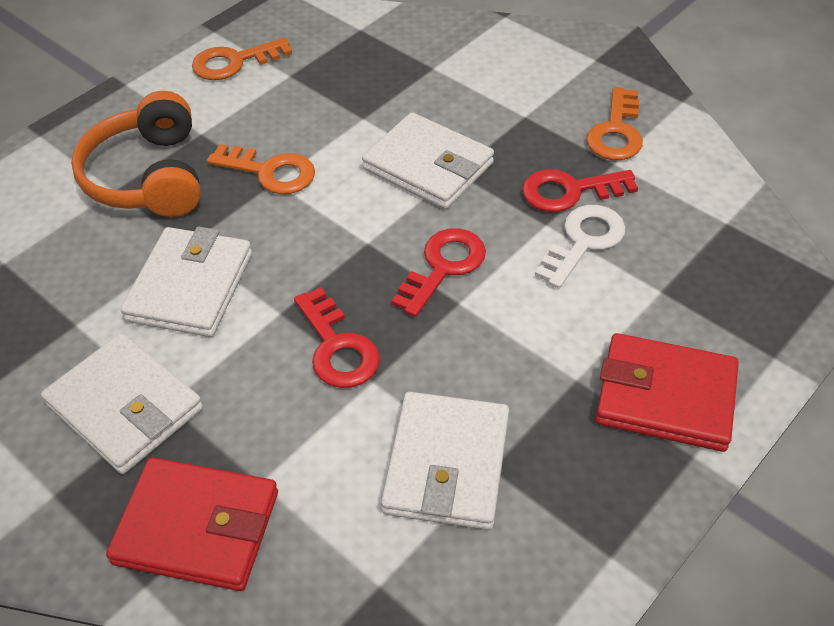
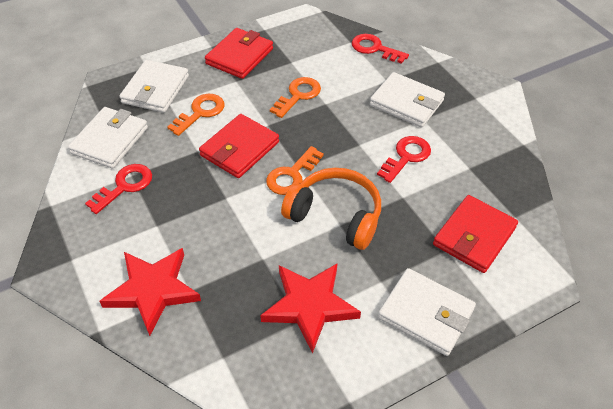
red star: none = 0 -> [100,248,201,336] [260,263,361,353] = 2
red wallet: [106,457,278,591] [595,333,739,452] = 2 -> [199,114,279,178] [205,28,273,79] [433,195,518,273] = 3
white key: [535,205,626,288] = 1 -> none = 0

